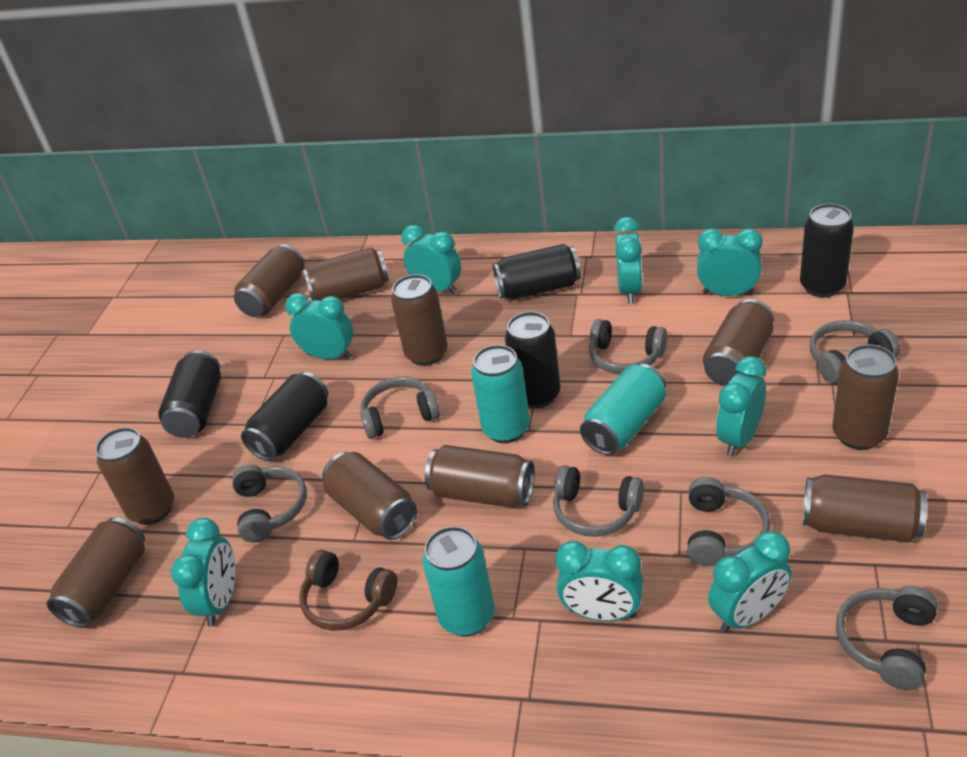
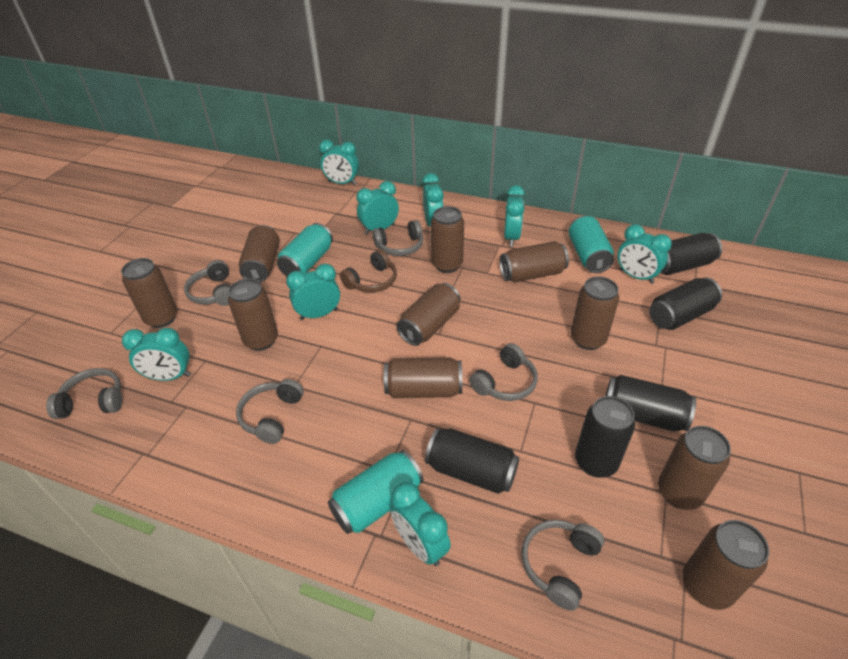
grey headphones: [232,464,307,542] [360,377,440,439] [553,465,644,537] [589,319,667,374] [687,477,770,566] [810,320,900,383] [836,586,938,690] = 7 -> [46,368,122,419] [184,260,231,306] [236,379,304,444] [372,220,423,256] [469,343,538,401] [521,520,604,611] = 6

